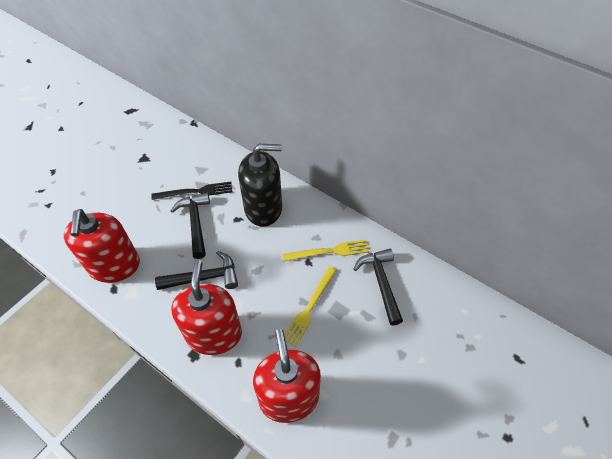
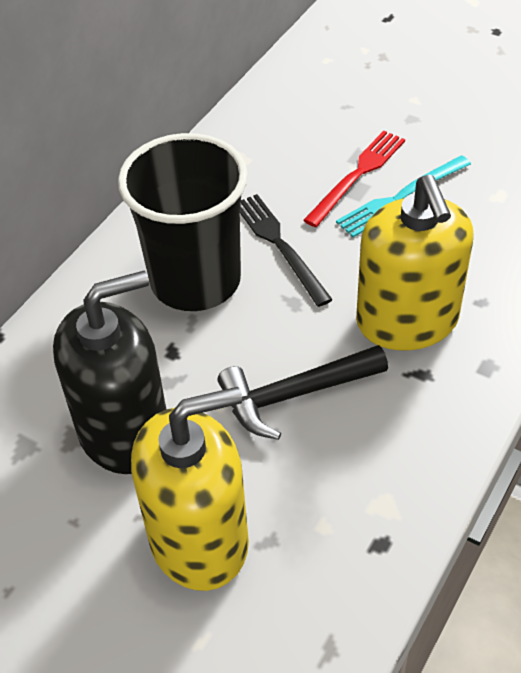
black cup: none = 0 -> [118,133,248,311] = 1
black hammer: [155,251,238,290] [171,192,210,259] [354,249,403,325] = 3 -> [217,345,388,440] = 1
red fork: none = 0 -> [303,131,405,227] = 1
red soap dispenser: [64,209,140,283] [172,260,242,355] [253,329,321,423] = 3 -> none = 0
turquoise fork: none = 0 -> [336,155,471,237] = 1
yellow fork: [282,240,369,261] [284,266,337,347] = 2 -> none = 0
yellow soap dispenser: none = 0 -> [131,387,249,591] [356,175,473,350] = 2

